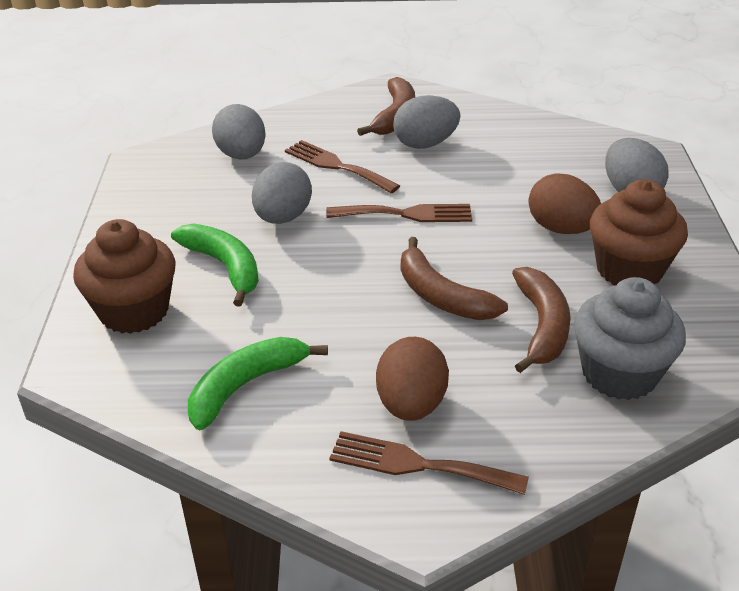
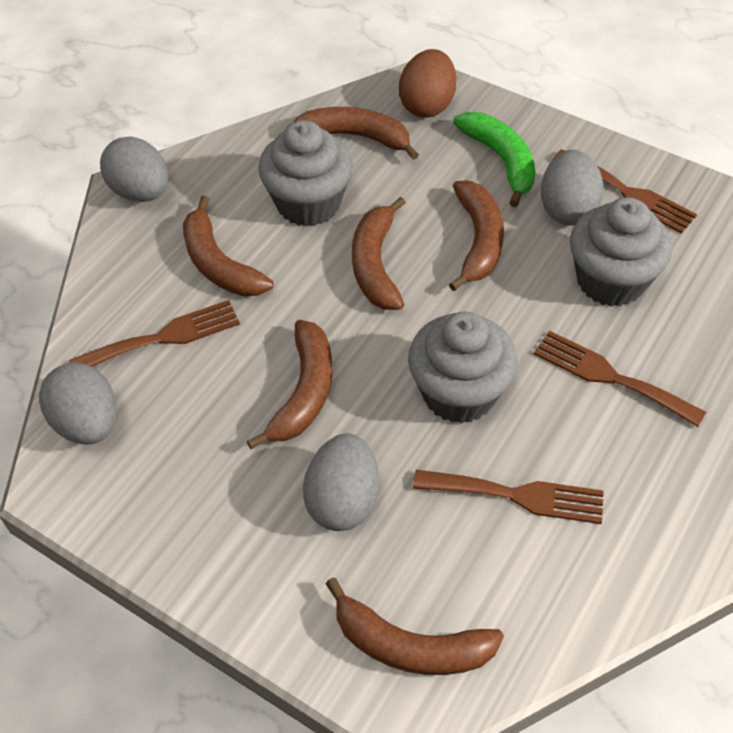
brown banana: [357,77,415,136] [401,237,508,320] [512,267,571,373] = 3 -> [183,196,273,296] [247,320,332,449] [294,107,419,160] [326,578,504,675] [352,197,406,310] [449,180,504,291] = 6
brown cupcake: [73,219,175,334] [590,179,688,285] = 2 -> none = 0
brown egg: [376,337,449,421] [529,173,601,234] = 2 -> [399,49,456,117] = 1
brown fork: [285,140,400,193] [326,204,472,222] [329,431,529,495] = 3 -> [69,300,240,367] [413,470,604,524] [534,331,706,427] [553,149,697,234] = 4
green banana: [171,223,259,307] [188,337,328,431] = 2 -> [453,112,535,207] = 1
grey cupcake: [574,277,686,400] = 1 -> [259,120,353,226] [408,312,517,424] [570,198,672,307] = 3

